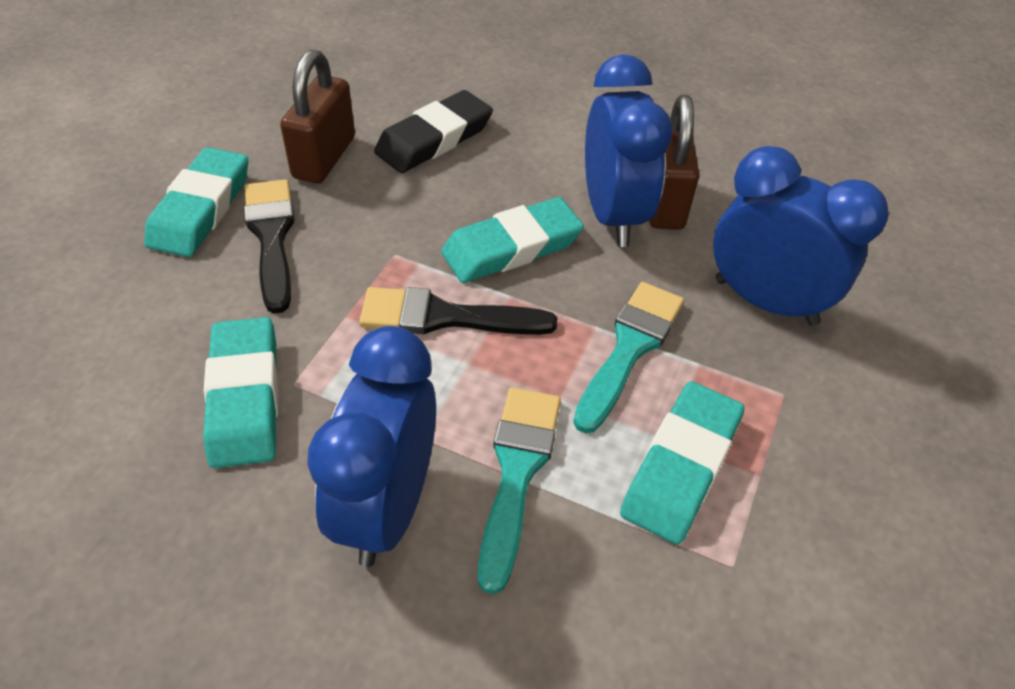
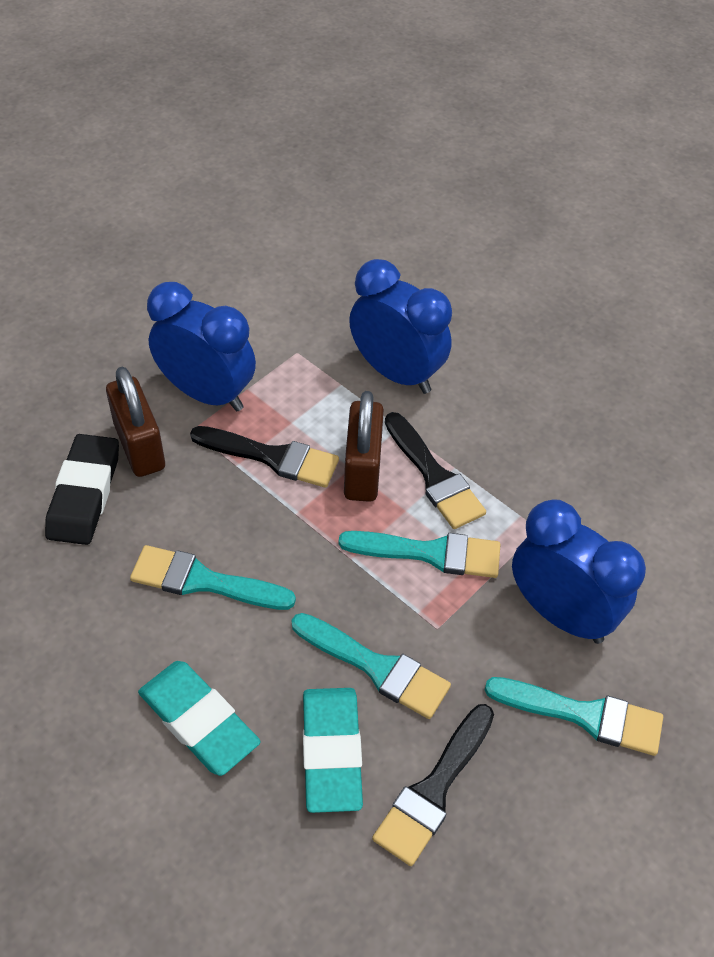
black brush: [244,179,295,314] [359,287,557,335] = 2 -> [190,426,339,488] [372,704,494,866] [385,412,486,529] = 3
turquoise brush: [478,387,561,594] [573,282,684,433] = 2 -> [130,545,296,610] [292,613,451,719] [338,531,501,578] [485,677,663,756] = 4
turquoise eraser: [144,147,248,257] [203,317,278,468] [441,197,584,283] [620,381,745,545] = 4 -> [138,661,261,776] [303,688,363,813] = 2

